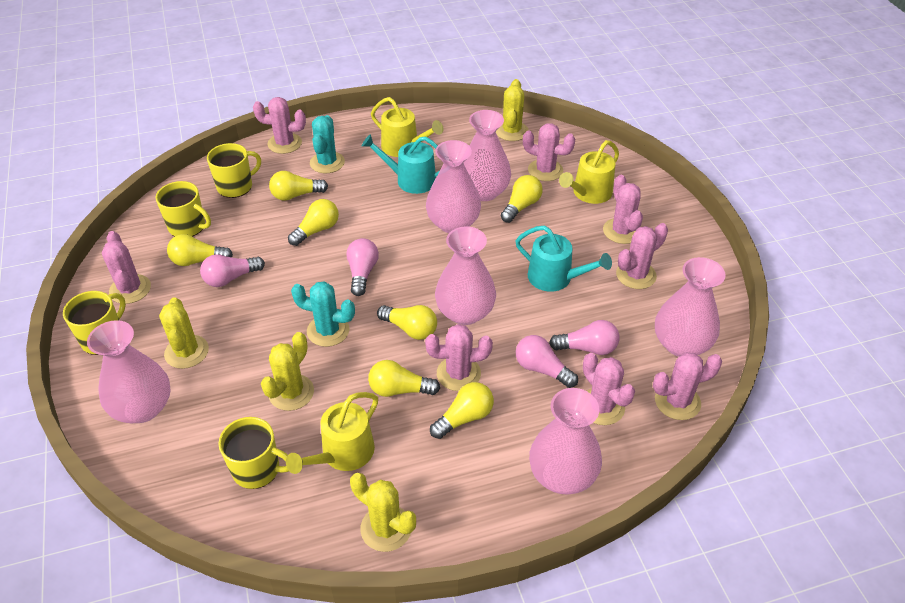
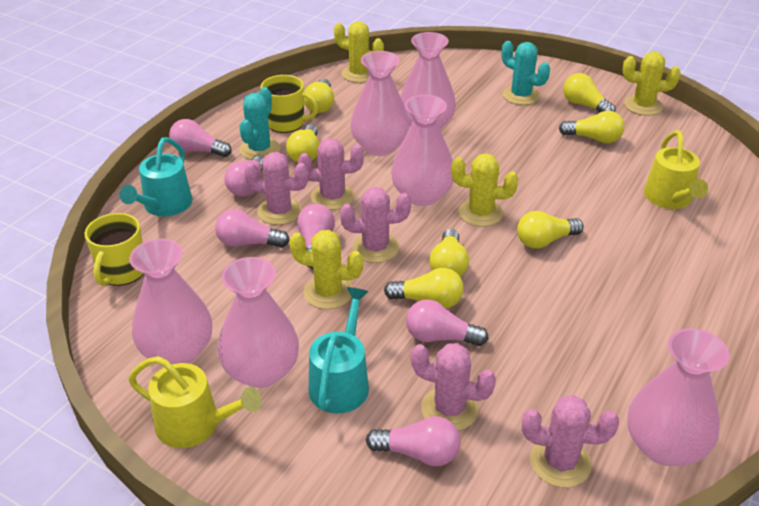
pink cactus: [102,231,151,304] [253,97,306,154] [425,324,493,391] [523,123,575,181] [583,353,635,425] [603,175,643,244] [616,223,668,289] [653,352,722,420] = 8 -> [244,152,309,225] [298,138,364,210] [340,187,411,263] [411,343,496,431] [522,395,619,488] = 5
pink light bulb: [200,254,265,287] [346,238,379,296] [516,335,578,388] [549,320,619,355] = 4 -> [169,119,232,157] [215,209,289,248] [224,155,264,197] [297,204,335,269] [366,416,460,466] [406,299,489,346] = 6
yellow mug: [63,291,126,355] [156,181,211,237] [207,143,261,198] [219,417,289,489] = 4 -> [84,213,143,286] [261,75,318,133] = 2
yellow watering can: [286,392,378,474] [371,97,444,157] [559,140,619,204] = 3 -> [128,356,262,448] [644,130,708,209] = 2

